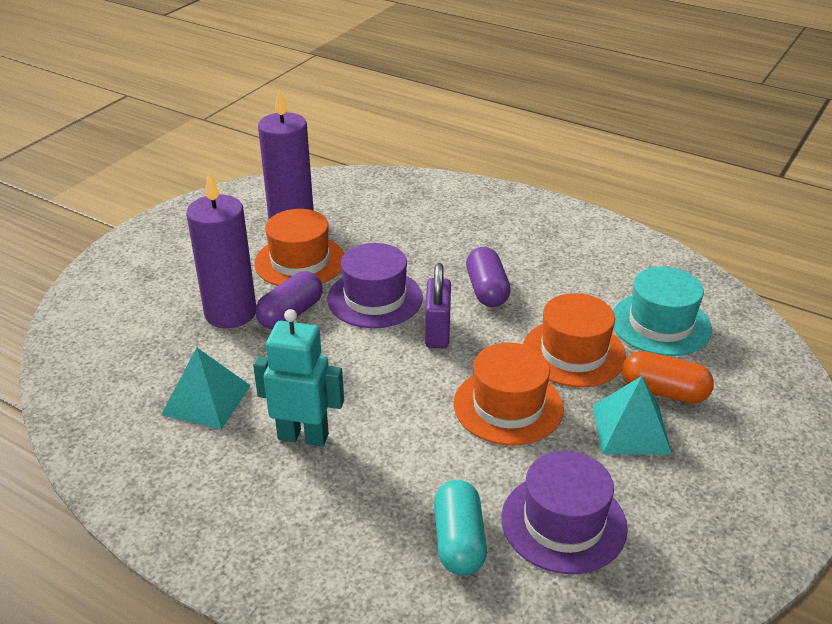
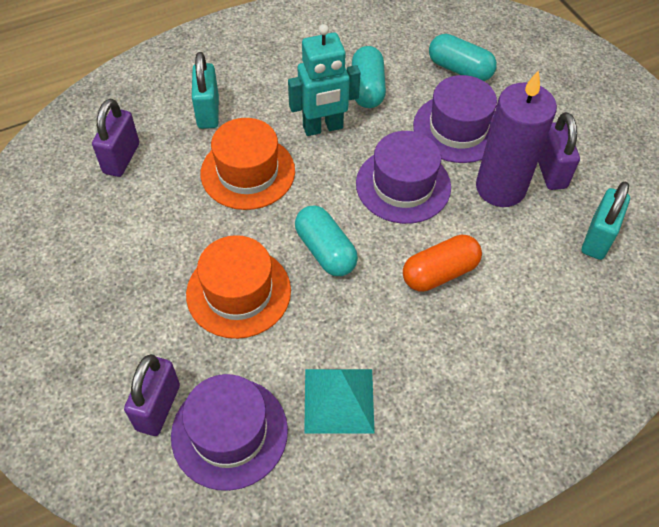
orange hat: [254,209,344,286] [454,343,564,446] [523,293,626,387] = 3 -> [186,235,291,339] [201,118,295,210] = 2
purple candle: [186,172,256,328] [258,90,314,219] = 2 -> [476,70,557,207] = 1
purple capsule: [255,271,323,329] [466,247,511,307] = 2 -> none = 0
purple hat: [327,243,423,328] [501,451,628,574] = 2 -> [171,374,288,491] [356,131,451,224] [413,75,497,163] = 3
purple padlock: [425,263,451,348] = 1 -> [92,99,139,177] [124,354,180,436] [538,112,580,190] = 3
turquoise capsule: [434,480,487,576] = 1 -> [295,206,358,276] [352,46,386,108] [429,34,497,81] = 3
turquoise hat: [613,267,712,356] = 1 -> none = 0
turquoise padlock: none = 0 -> [192,52,219,129] [582,182,630,260] = 2
turquoise pyramid: [161,347,251,430] [593,376,672,455] = 2 -> [304,369,375,434] = 1

